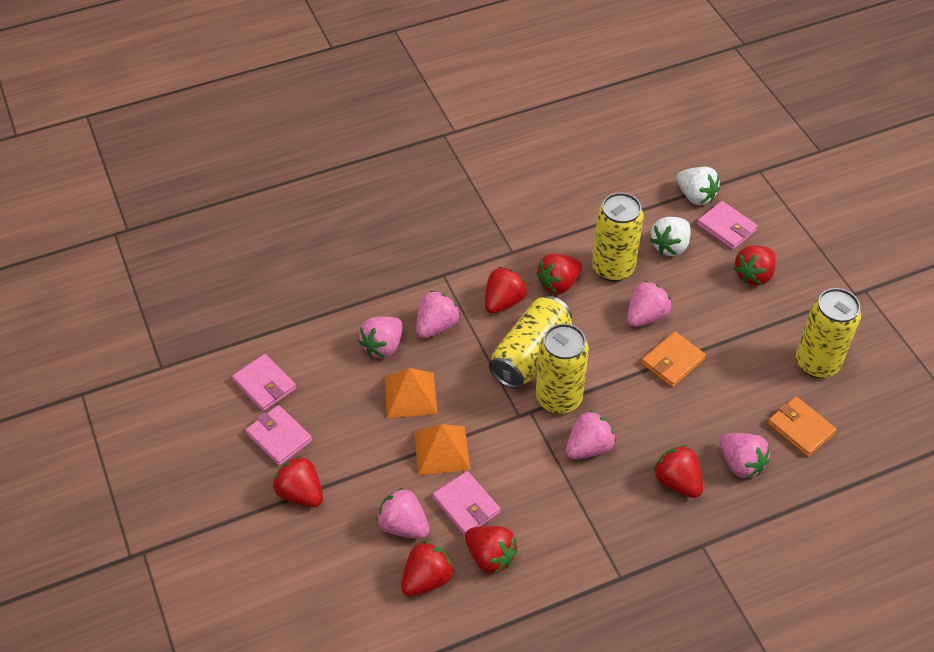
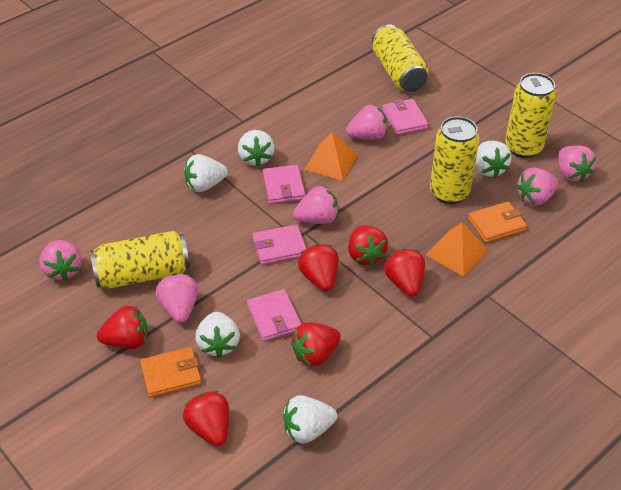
red strawberry: [273,456,323,507] [401,541,454,596] [465,526,518,575] [485,267,527,313] [536,254,582,294] [653,445,703,498] [734,245,776,286] = 7 -> [97,306,148,349] [183,391,229,446] [291,322,341,366] [298,244,339,291] [348,225,388,266] [384,249,425,296] = 6
white strawberry: [650,217,691,256] [676,167,720,205] = 2 -> [184,154,228,192] [195,312,240,358] [238,130,275,166] [283,395,337,444] [475,141,512,178] = 5

